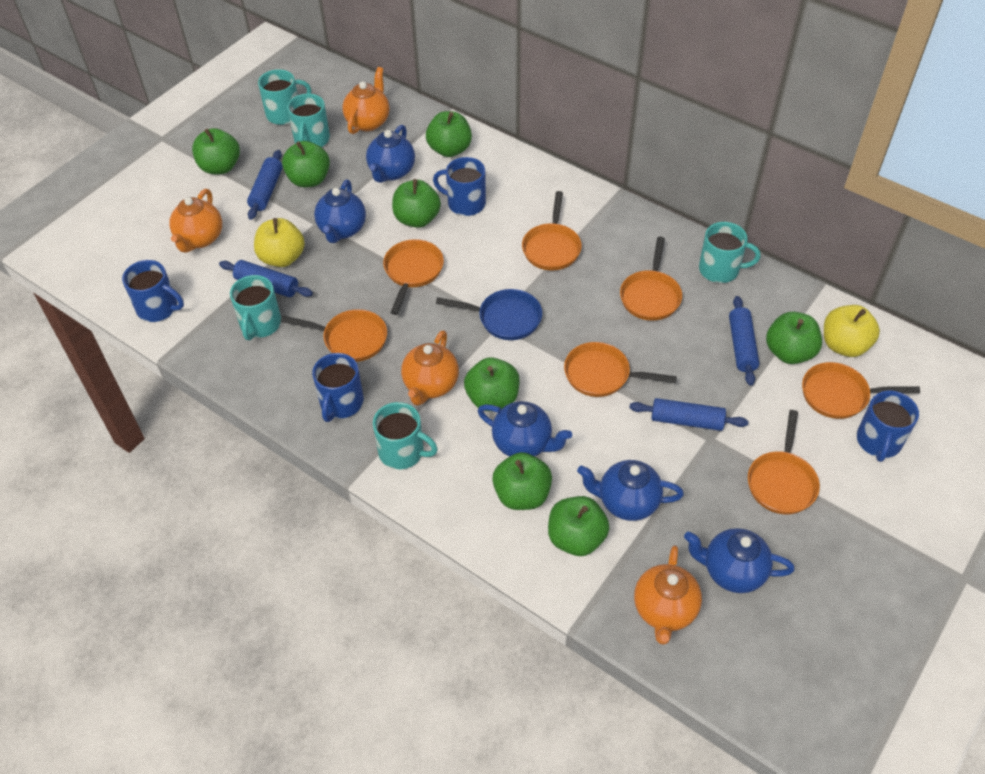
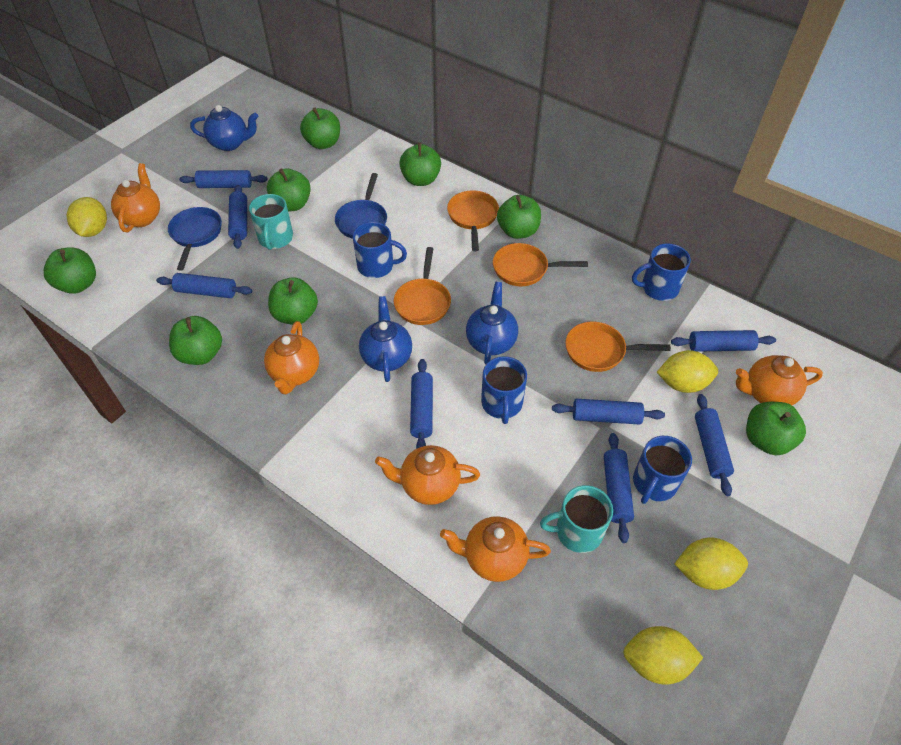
blue pan: [436,289,542,340] = 1 -> [168,207,222,270] [335,173,387,239] = 2
blue rolling pin: [219,260,313,297] [247,150,283,220] [630,398,748,431] [729,296,759,386] = 4 -> [156,273,252,298] [179,170,267,188] [228,185,247,249] [410,359,433,449] [552,399,665,425] [604,433,634,543] [671,330,776,352] [695,394,734,496] = 8
blue teapot: [314,180,366,243] [366,125,415,183] [478,401,572,457] [577,460,684,521] [684,528,794,593] = 5 -> [190,105,258,151] [359,296,412,382] [466,282,518,364] = 3
orange pan: [281,309,387,362] [383,239,444,315] [522,191,582,270] [564,342,677,397] [620,237,682,321] [748,410,820,514] [802,362,920,419] = 7 -> [394,247,451,325] [447,190,499,251] [493,243,588,286] [565,322,671,372] = 4
orange teapot: [169,189,222,253] [342,67,390,134] [401,330,459,406] [634,545,702,645] = 4 -> [111,163,160,232] [264,321,319,394] [375,445,480,505] [440,516,551,582] [736,355,823,405] = 5
turquoise mug: [230,275,281,340] [258,69,311,125] [287,94,330,147] [373,402,438,469] [699,222,760,283] = 5 -> [249,194,293,250] [540,485,613,553] = 2
yellow apple: [254,218,305,267] [824,305,880,357] = 2 -> none = 0
yellow lemon: none = 0 -> [67,197,107,237] [623,626,703,685] [657,350,718,393] [675,537,748,590] = 4

